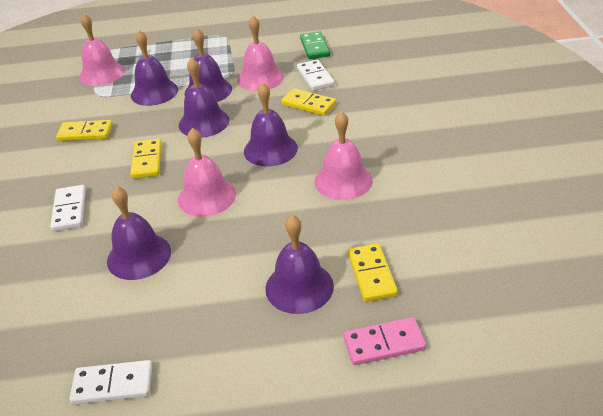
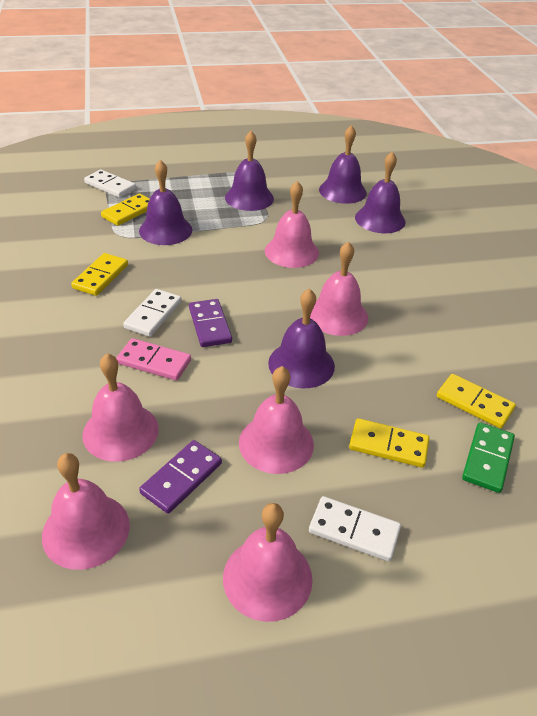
pink bell: [79,14,125,86] [178,128,236,217] [237,16,284,91] [315,111,373,200] = 4 -> [42,453,130,570] [82,353,159,461] [223,503,312,622] [239,366,314,474] [265,181,319,268] [310,241,368,336] = 6
purple bell: [107,186,171,280] [131,30,178,106] [179,57,229,138] [185,28,232,102] [244,82,298,167] [265,215,334,314] = 6 -> [139,160,192,245] [225,131,274,211] [268,288,335,389] [319,125,367,204] [355,151,406,233] = 5
purple domino: none = 0 -> [139,440,222,514] [189,299,232,347] = 2

